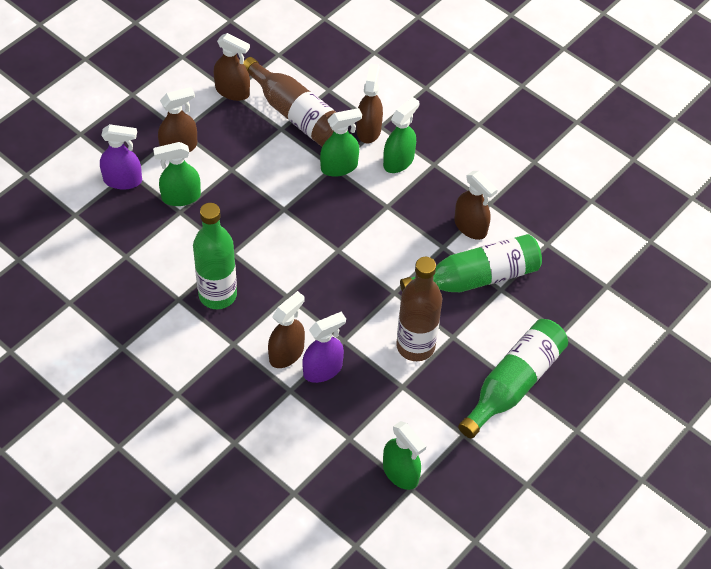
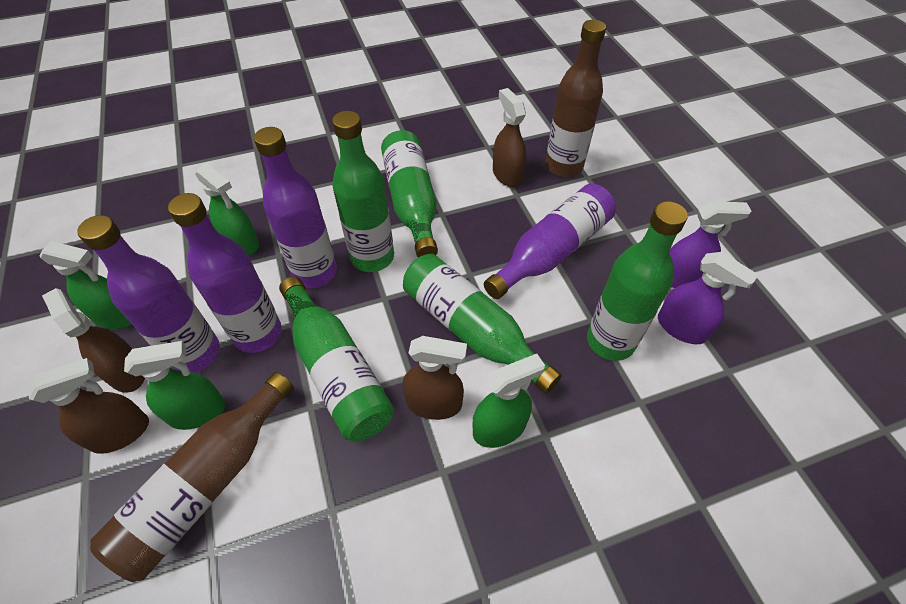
brown spray bottle: [158,87,197,152] [214,33,250,101] [268,291,305,368] [356,63,383,143] [454,171,498,240] = 5 -> [28,358,149,454] [42,288,145,393] [403,336,467,420] [493,88,527,187] = 4
green bottle: [193,203,237,309] [400,234,542,292] [458,319,568,439] = 3 -> [279,276,394,441] [332,111,394,272] [381,130,438,257] [403,254,562,394] [587,201,688,361] = 5
purple bottle: none = 0 -> [77,215,220,373] [168,193,282,353] [254,127,337,288] [484,183,616,299] = 4

